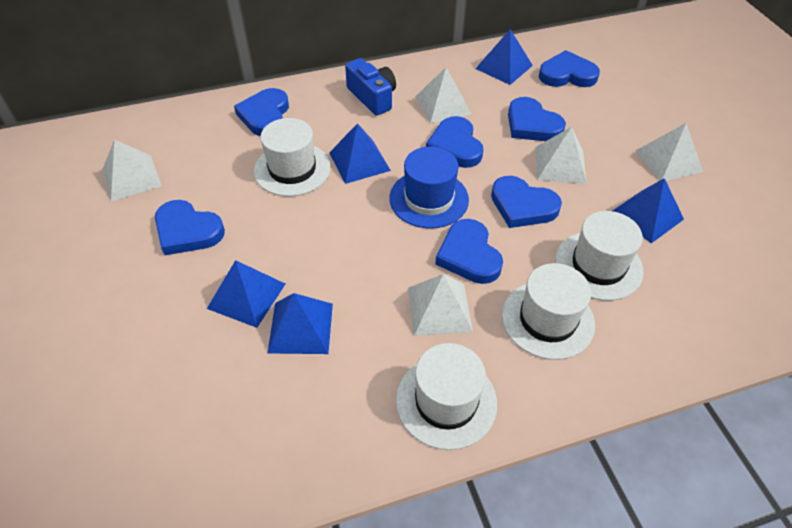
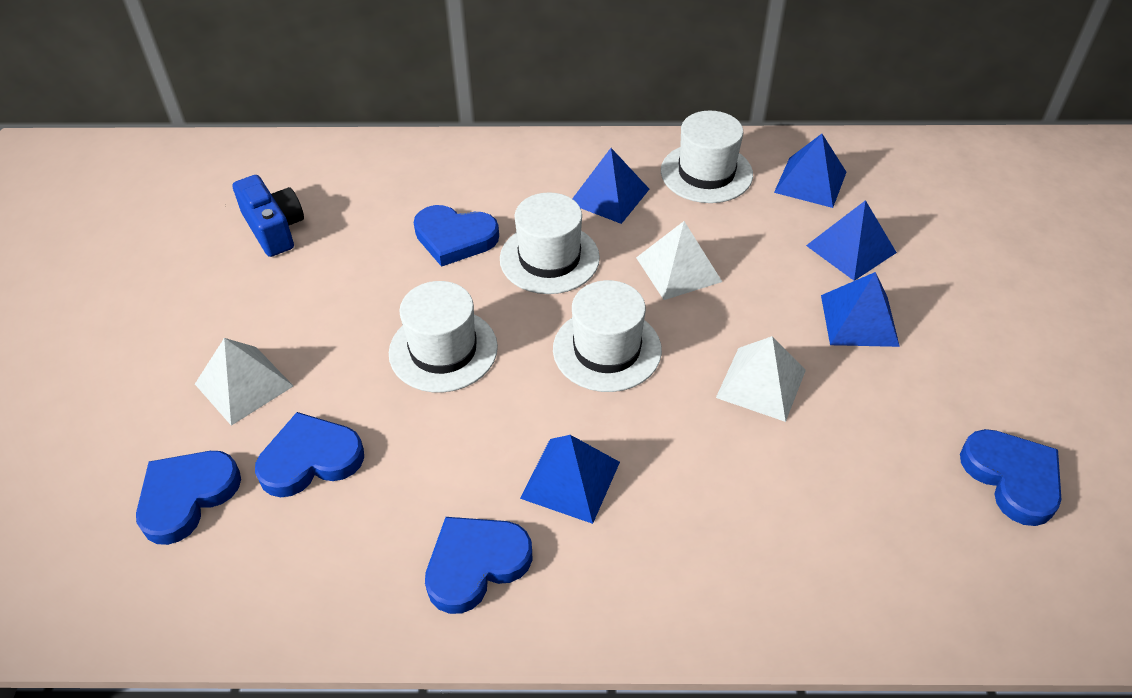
blue hat: [389,147,469,229] = 1 -> none = 0
blue heart: [155,200,225,255] [234,88,289,136] [426,116,484,168] [435,219,503,284] [491,176,562,228] [508,97,566,141] [539,50,600,87] = 7 -> [136,451,241,545] [255,412,364,497] [414,205,499,267] [425,517,533,614] [960,429,1062,526] = 5
white pyramid: [102,140,162,202] [408,274,473,336] [415,67,472,124] [536,127,587,184] [635,123,703,181] = 5 -> [195,338,293,426] [636,221,722,300] [716,336,806,422] = 3

